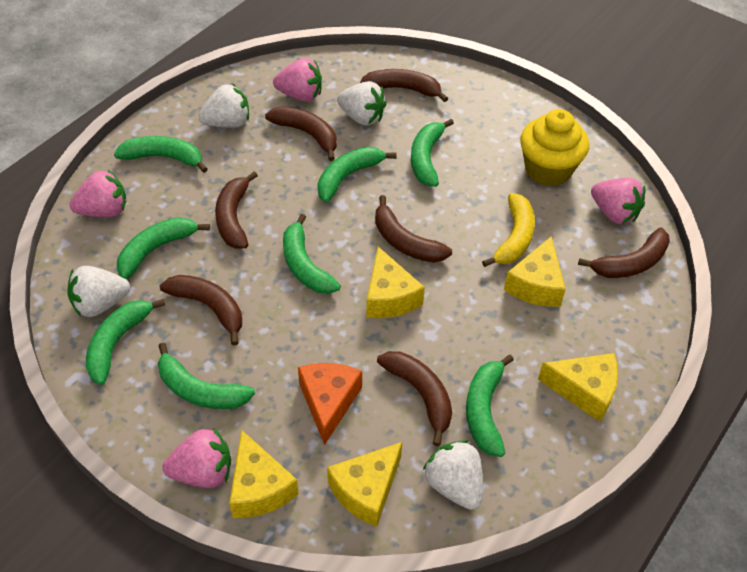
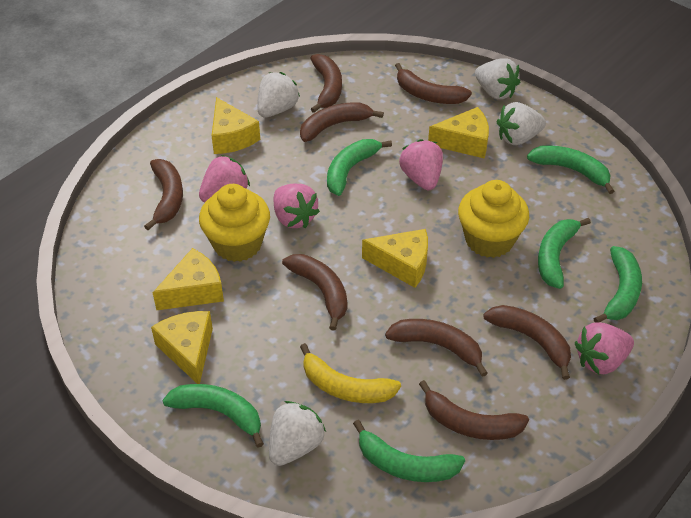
brown banana: [160,275,242,346] [215,171,258,248] [265,106,337,161] [360,69,448,102] [375,195,452,262] [377,351,452,447] [578,227,670,278] = 7 -> [144,159,183,230] [282,254,347,331] [300,102,384,142] [310,54,342,113] [385,319,488,377] [395,63,472,104] [419,380,529,440] [483,305,571,380] = 8
green banana: [86,299,165,385] [114,136,208,173] [117,217,210,279] [158,342,255,409] [283,214,341,294] [317,147,397,202] [411,119,454,187] [466,355,514,457] = 8 -> [162,384,264,448] [327,139,392,196] [353,420,465,482] [527,145,614,194] [538,218,591,289] [594,246,642,323] = 6
orange cheese: [298,363,362,445] = 1 -> none = 0
yellow cupcake: [520,109,589,186] = 1 -> [199,184,270,262] [458,180,529,258] = 2

